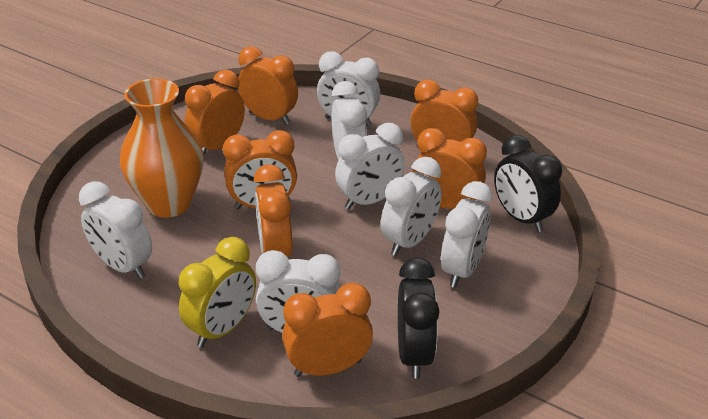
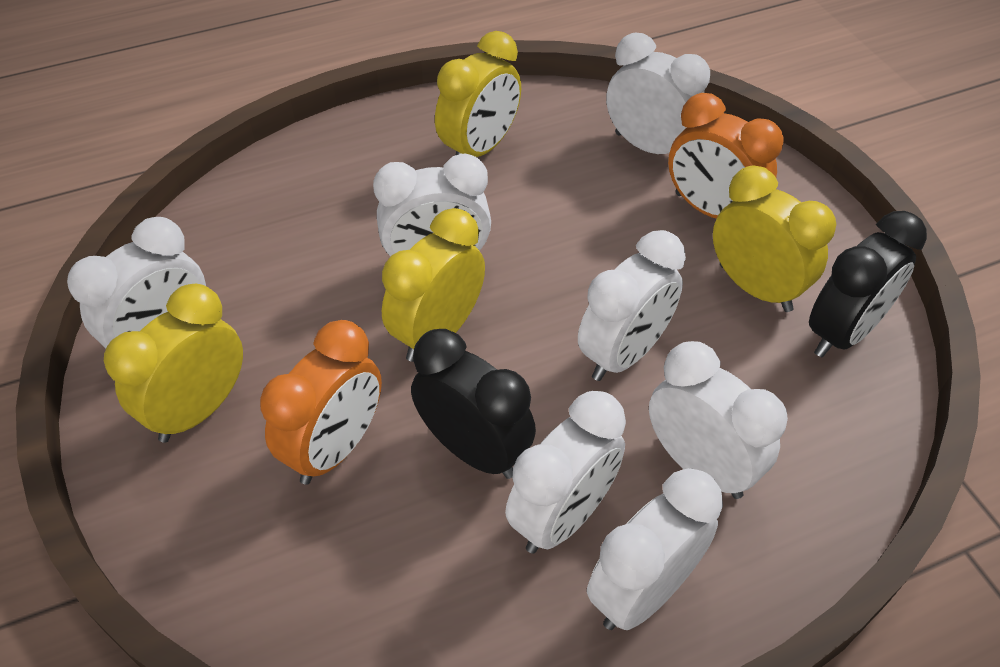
orange clock: [185,70,245,155] [223,130,297,209] [238,46,298,125] [254,164,293,257] [282,283,373,377] [410,79,478,148] [413,128,487,209] = 7 -> [260,320,382,485] [668,93,784,219] = 2
orange vase: [120,79,204,218] = 1 -> none = 0
yellow clock: [179,237,256,347] = 1 -> [104,284,243,443] [382,208,485,362] [435,31,521,157] [713,165,836,312] = 4

